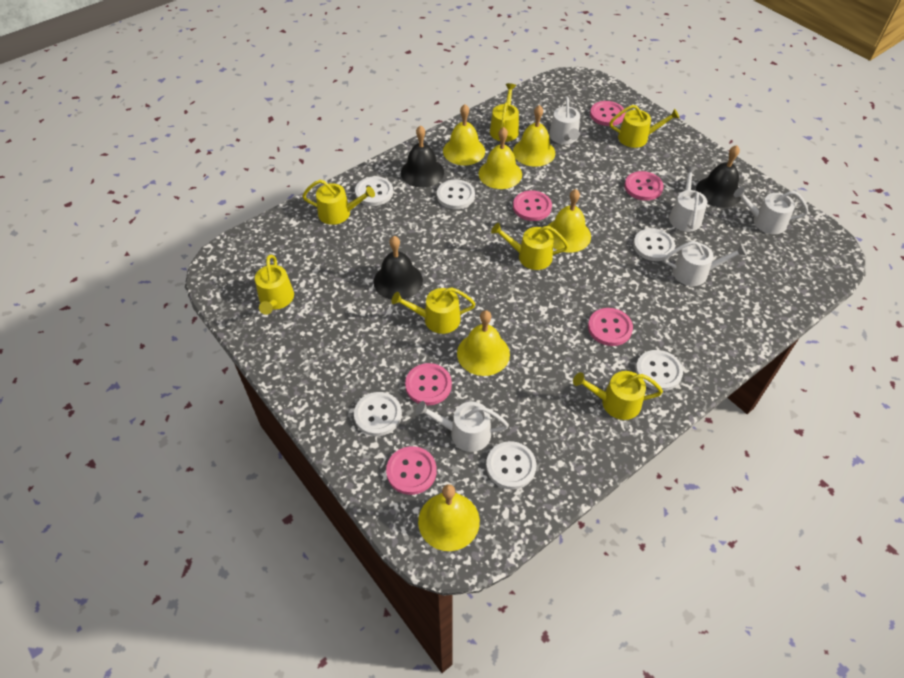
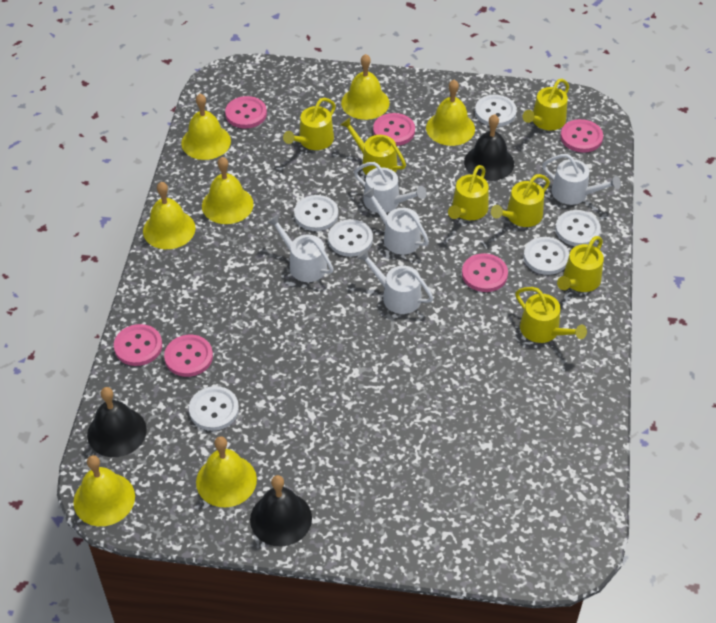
yellow bell: [418,484,480,551] [443,104,485,165] [457,310,510,376] [479,127,522,189] [513,105,555,167] [547,189,591,253] = 6 -> [73,455,135,526] [143,182,195,249] [181,94,231,160] [196,436,257,507] [202,157,253,224] [341,54,389,120] [426,80,475,146] = 7

